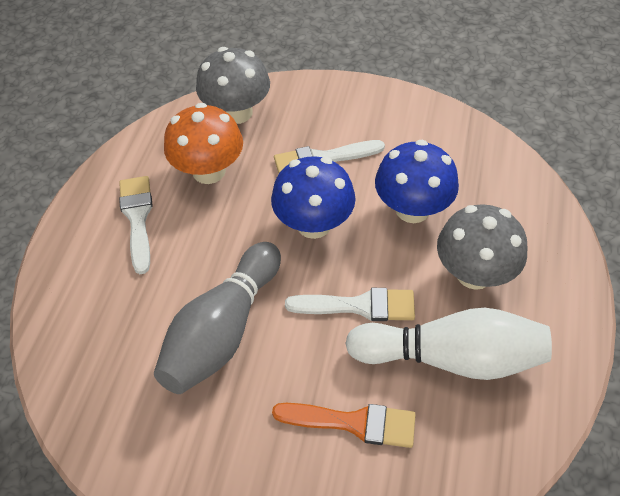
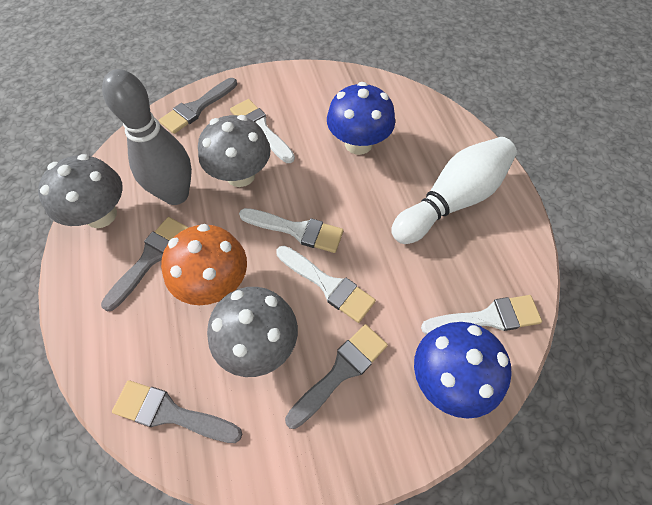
grey brush: none = 0 -> [101,217,189,312] [112,380,242,443] [159,78,237,134] [285,324,388,429] = 4
grey mushroom: [196,47,270,124] [437,204,527,290] = 2 -> [38,154,123,228] [198,115,271,187] [207,287,298,377] = 3
orange brush: [272,403,416,448] = 1 -> none = 0
white brush: [119,176,153,274] [274,140,385,173] [285,288,415,321] = 3 -> [230,99,295,163] [239,208,344,253] [276,246,376,323] [421,295,542,335] = 4

